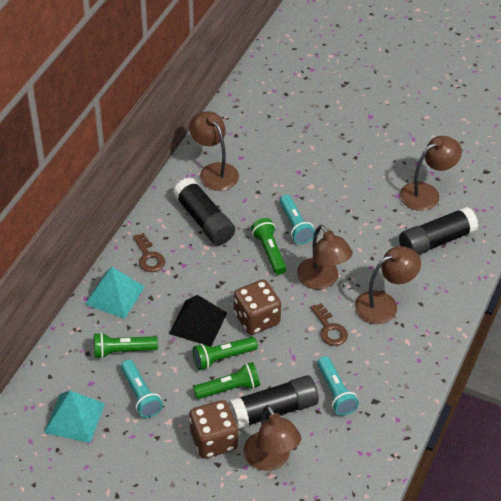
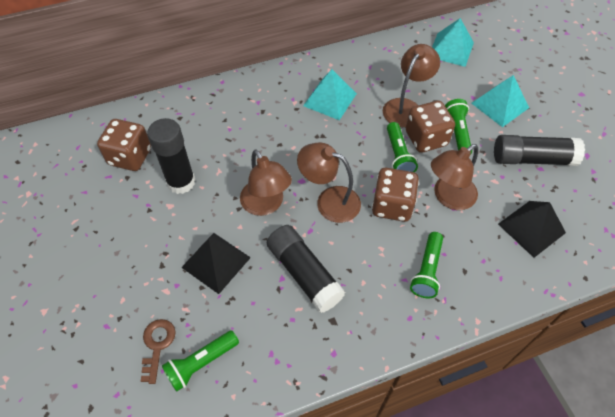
black pyramid: [169,295,227,347] = 1 -> [181,233,251,294] [498,201,566,258] = 2
brown dice: [189,400,238,458] [234,279,281,335] = 2 -> [97,119,151,171] [372,168,419,222] [406,101,455,153] = 3
brown key: [133,233,165,272] [311,303,348,346] = 2 -> [141,319,176,384] = 1
brown lamp: [189,111,239,191] [244,405,301,471] [297,225,353,290] [355,246,421,324] [400,136,462,211] = 5 -> [240,150,292,216] [297,142,361,223] [383,44,440,127] [431,144,478,210] = 4
turquoise flashlight: [121,360,163,418] [279,195,315,244] [317,356,359,416] = 3 -> none = 0
turquoise pyramid: [44,390,105,443] [85,267,145,319] = 2 -> [303,69,357,120] [432,18,474,67] [471,75,529,127] = 3

